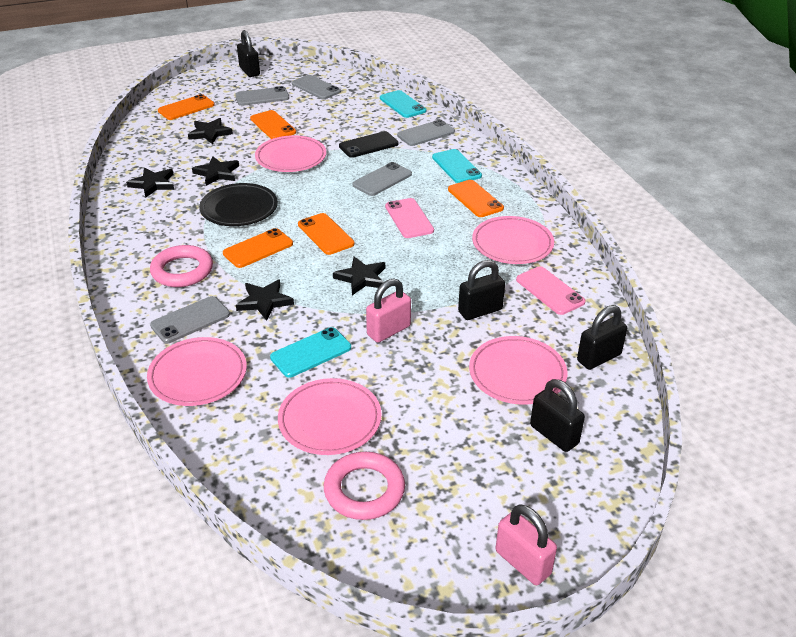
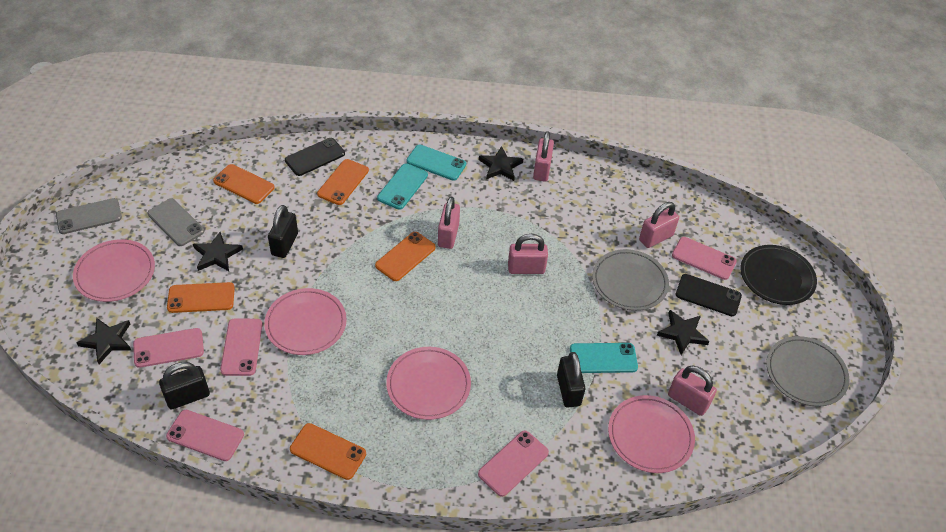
black padlock: [237,30,260,77] [458,260,505,320] [530,379,585,452] [577,305,627,370] = 4 -> [159,362,210,410] [268,205,298,258] [557,352,585,408] = 3
black phone: [339,131,399,158] = 1 -> [285,138,345,176] [676,274,742,316] = 2
black star: [126,168,174,197] [188,118,233,144] [192,157,239,186] [236,280,294,321] [333,256,385,295] = 5 -> [76,318,132,364] [193,232,243,271] [479,146,523,181] [657,310,710,355] = 4
grey phone: [150,296,230,343] [235,86,289,106] [292,75,341,99] [352,162,412,196] [397,119,455,146] = 5 -> [56,198,122,234] [147,199,204,246] = 2
grey plate: none = 0 -> [592,249,669,311] [766,336,849,407] = 2
pink padlock: [366,278,411,343] [495,504,557,585] = 2 -> [438,197,460,249] [508,234,548,274] [533,131,554,182] [639,202,679,248] [668,366,717,416] = 5
pink phone: [385,198,434,238] [516,266,585,315] = 2 -> [133,328,204,368] [166,410,244,461] [220,318,262,376] [478,431,549,497] [672,237,737,280] = 5
pink plate: [147,337,247,406] [255,135,326,172] [278,378,382,455] [469,336,567,405] [472,216,554,264] = 5 -> [73,239,155,302] [264,288,347,355] [386,347,471,420] [608,395,695,473] = 4
pink ring: [150,245,213,287] [324,452,405,520] = 2 -> none = 0

